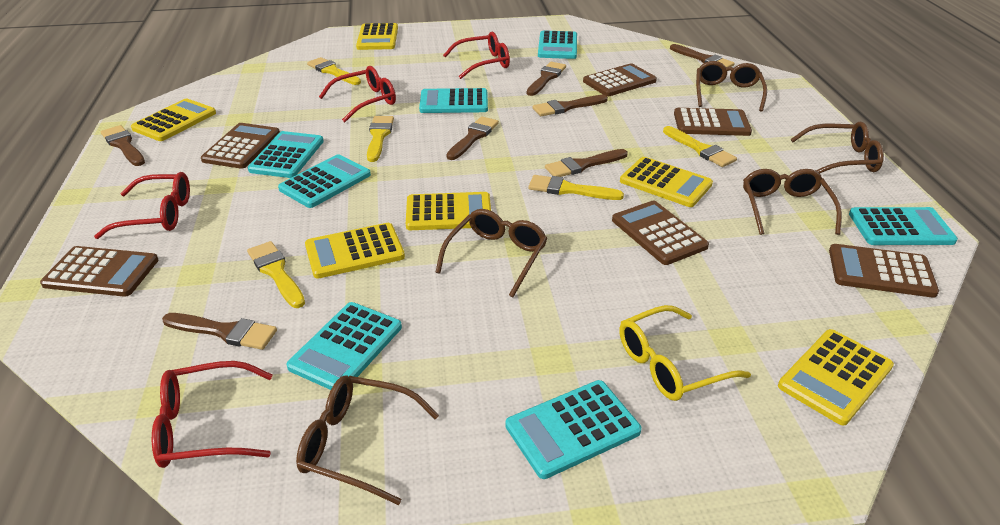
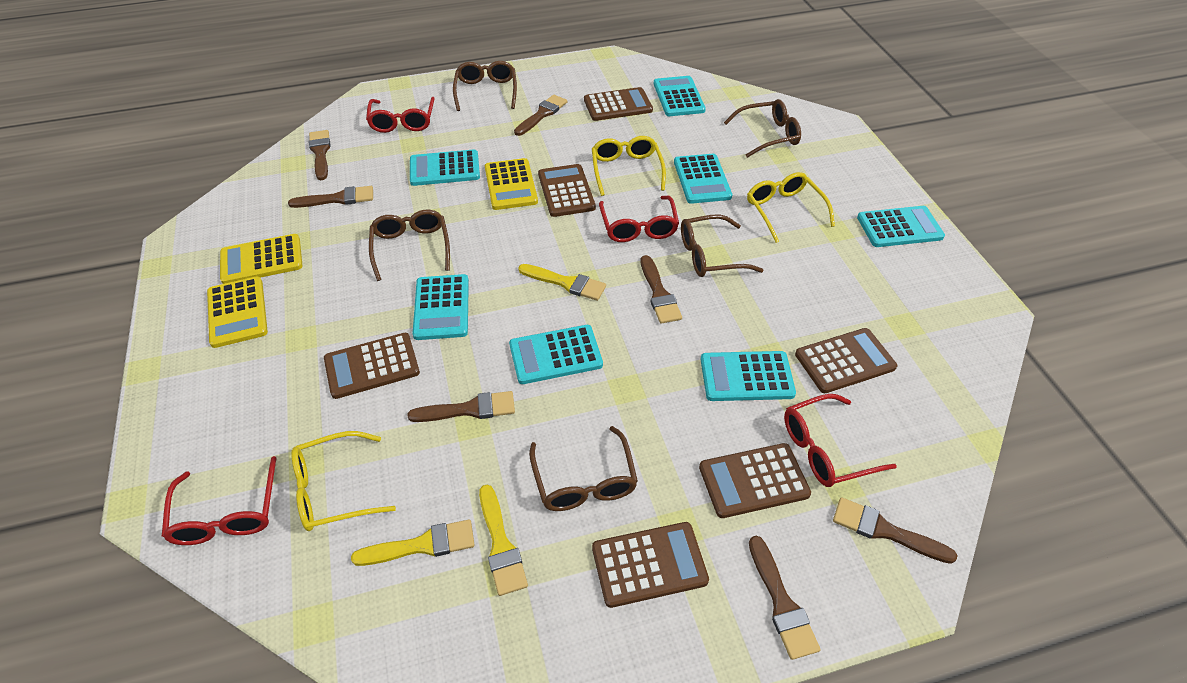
yellow brush: [247,241,305,308] [307,57,361,85] [367,116,394,162] [528,175,624,200] [663,126,737,167] = 5 -> [351,519,474,566] [479,485,528,596] [518,264,606,301] = 3
yellow calculator: [131,98,216,141] [305,223,405,279] [356,23,398,50] [406,192,491,230] [620,157,713,207] [778,329,894,426] = 6 -> [207,276,268,348] [220,234,302,284] [485,158,538,210] = 3
yellow glasses: [619,305,751,401] = 1 -> [291,431,396,531] [592,136,666,196] [747,172,835,243] = 3

